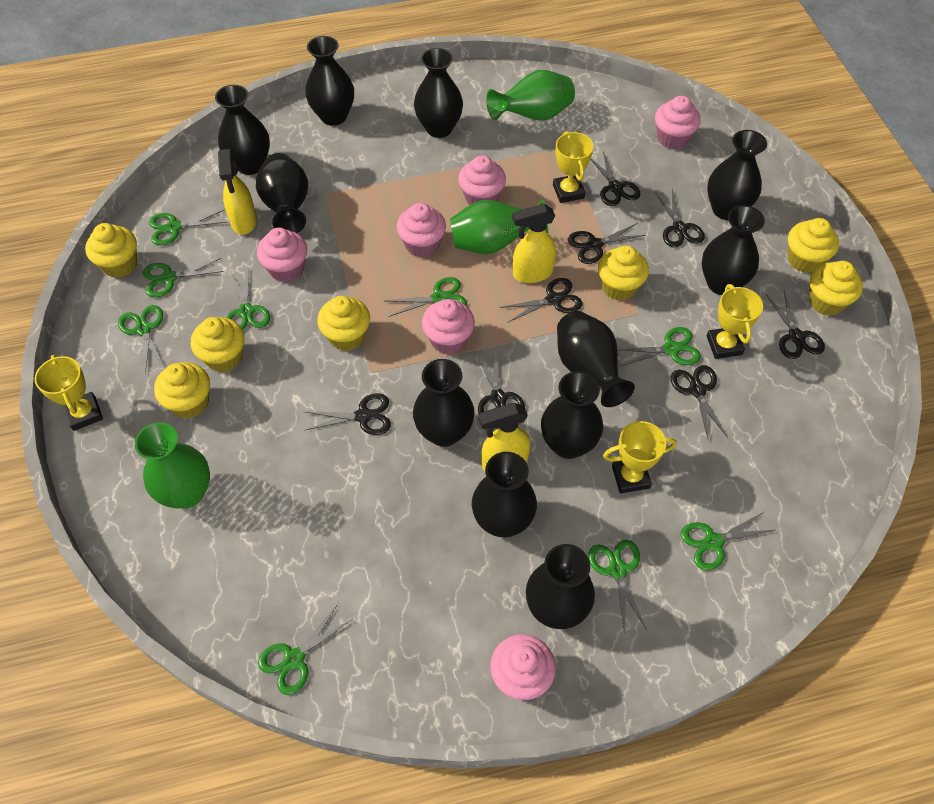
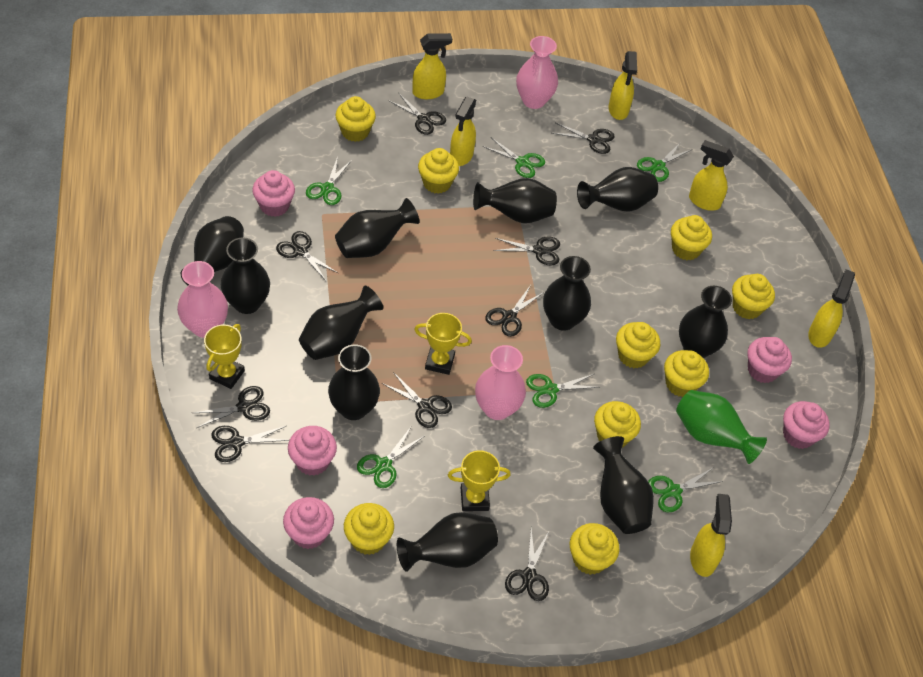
black scissors: [304,393,391,435] [476,348,525,413] [500,278,582,323] [568,223,646,264] [590,151,640,206] [655,189,705,247] [671,365,728,439] [766,291,825,359] = 8 -> [193,386,270,428] [211,426,289,462] [276,231,338,281] [382,372,452,428] [388,94,446,135] [485,285,544,337] [493,236,560,266] [505,529,549,601] [552,123,615,154] = 9
green scissors: [118,305,165,375] [143,258,224,297] [149,210,227,245] [226,268,270,330] [258,604,354,695] [386,277,467,317] [588,540,647,634] [617,327,701,367] [681,511,775,570] = 9 -> [306,156,352,205] [357,427,424,488] [483,138,545,178] [526,374,600,408] [637,142,691,182] [648,467,723,512] = 6
green vase: [135,422,210,509] [450,200,548,254] [486,70,575,120] = 3 -> [676,390,767,464] = 1
pink cupcake: [257,228,307,282] [397,203,446,258] [422,299,475,354] [458,155,506,205] [490,634,556,700] [655,96,701,149] = 6 -> [252,170,295,217] [283,497,334,549] [288,426,337,476] [747,337,792,383] [783,401,830,449] = 5
pink vase: none = 0 -> [177,261,228,338] [475,345,526,420] [516,36,558,109] = 3
yellow cupcake: [85,223,137,278] [154,362,210,418] [191,317,245,372] [317,296,370,351] [598,245,649,301] [788,218,839,273] [809,261,863,316] = 7 -> [335,96,376,142] [344,503,394,555] [418,148,459,194] [570,523,619,575] [594,401,641,447] [616,322,660,368] [664,350,709,397] [671,215,712,260] [732,274,775,319] = 9
yellow spray bottle: [218,149,257,235] [478,403,530,471] [512,204,556,283] = 3 -> [412,33,452,99] [450,96,476,166] [609,51,637,120] [689,140,734,211] [690,494,732,577] [808,269,855,348] = 6
yellow trophy: [35,355,103,431] [553,131,594,203] [603,421,677,493] [707,284,763,359] = 4 -> [204,324,245,389] [414,313,472,375] [448,450,511,511] = 3

